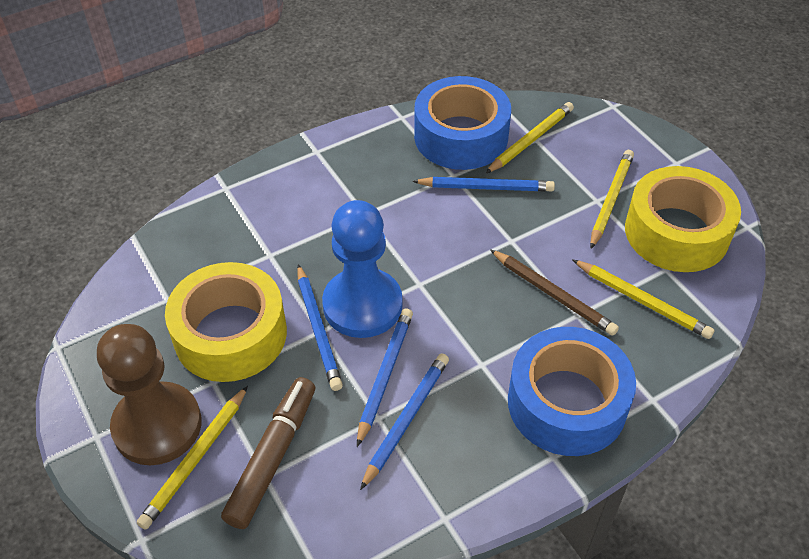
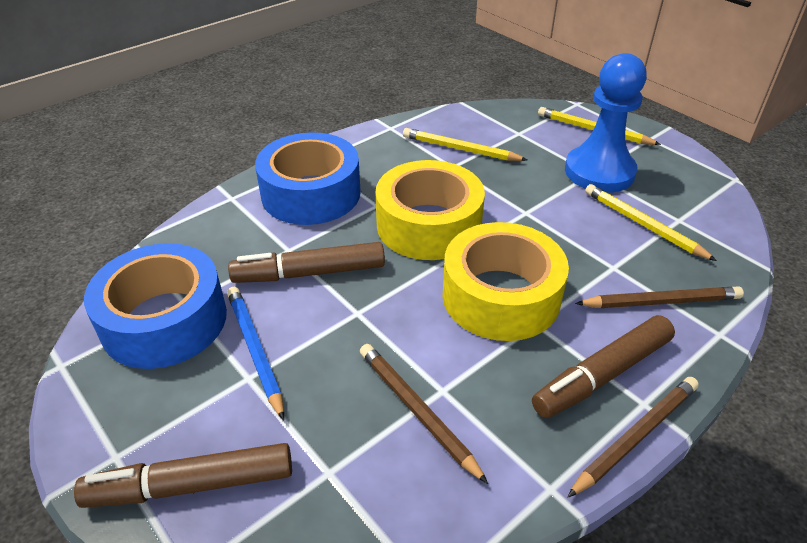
blue pencil: [297,264,343,391] [357,308,413,447] [360,353,449,490] [412,177,555,191] = 4 -> [227,287,284,420] = 1
brown marker: [221,377,315,529] = 1 -> [74,443,292,508] [228,242,385,283] [532,315,675,418] = 3
brown pawn: [97,324,202,465] = 1 -> none = 0
brown pencil: [490,249,619,336] = 1 -> [360,344,488,484] [567,377,699,498] [575,286,744,308] = 3
yellow pencil: [137,386,248,530] [485,102,574,174] [572,259,715,339] [590,150,634,249] = 4 -> [403,128,527,161] [538,107,661,145] [585,184,717,261] = 3

